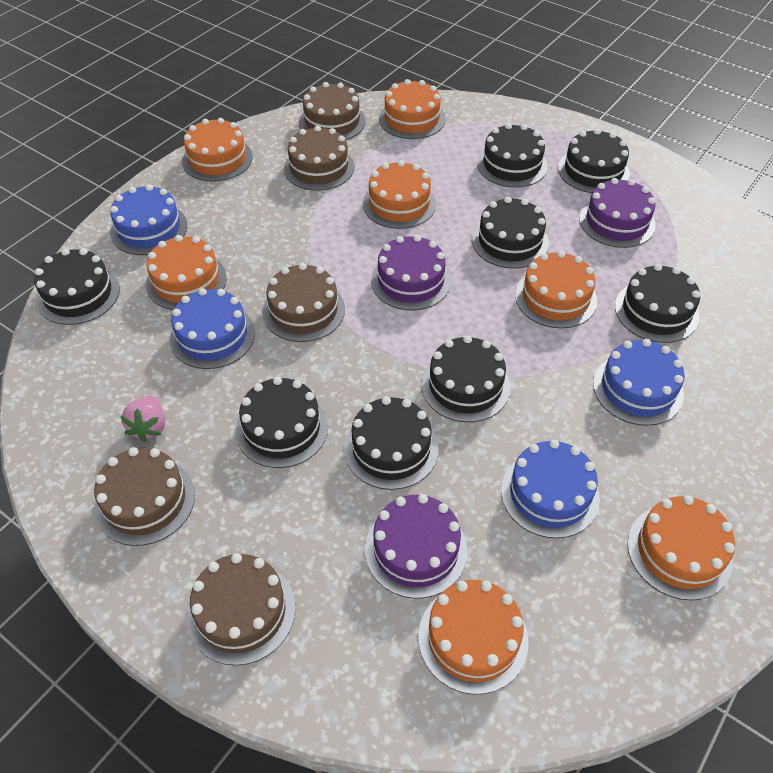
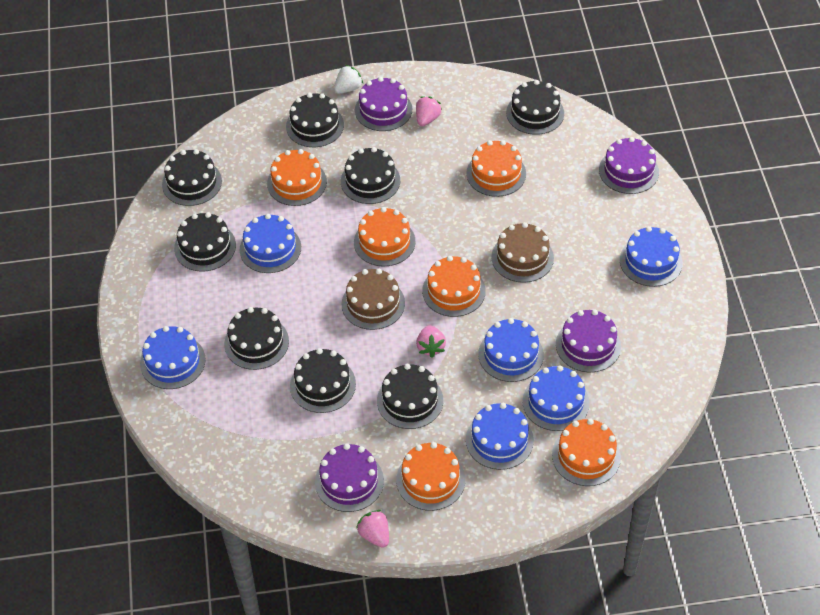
blue cake: [110,184,187,255] [170,288,255,369] [501,440,600,538] [593,339,685,426] = 4 -> [140,326,206,389] [240,214,301,273] [466,403,534,470] [478,318,544,382] [522,365,589,431] [620,226,683,287] = 6
brown cake: [94,447,195,546] [187,553,295,665] [262,263,345,342] [284,126,354,191] [299,82,366,140] = 5 -> [341,269,405,330] [491,222,554,283] = 2
orange cake: [146,235,227,310] [182,118,253,182] [363,160,436,229] [379,79,445,139] [418,580,529,694] [515,251,597,328] [627,495,735,600] = 7 -> [267,149,327,206] [354,207,416,266] [396,442,465,511] [422,256,486,317] [466,140,526,197] [552,418,621,486] = 6
pink strawberry: [121,396,165,442] = 1 -> [356,510,389,548] [416,96,442,127] [416,325,446,358] = 3
purple cake: [365,494,467,599] [371,235,451,310] [579,178,656,248] = 3 -> [315,443,384,512] [355,77,412,131] [556,309,621,372] [599,137,659,194] = 4
white strawberry: none = 0 -> [334,65,363,93] = 1

